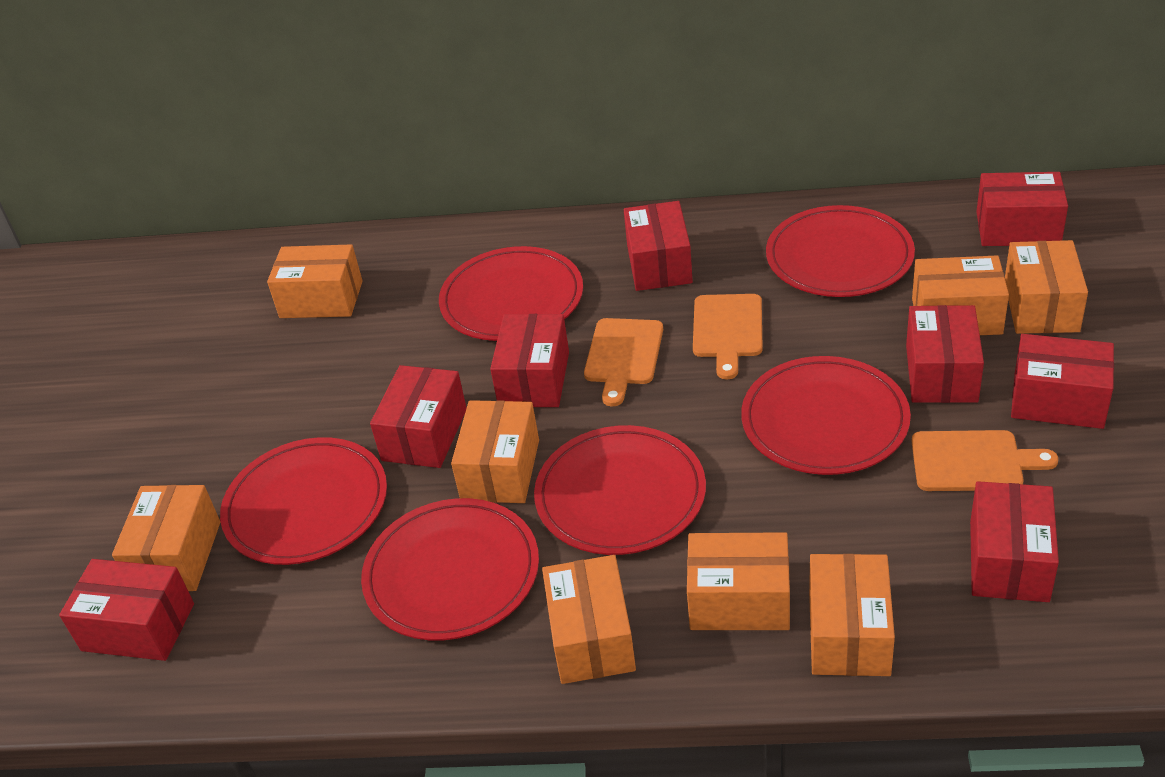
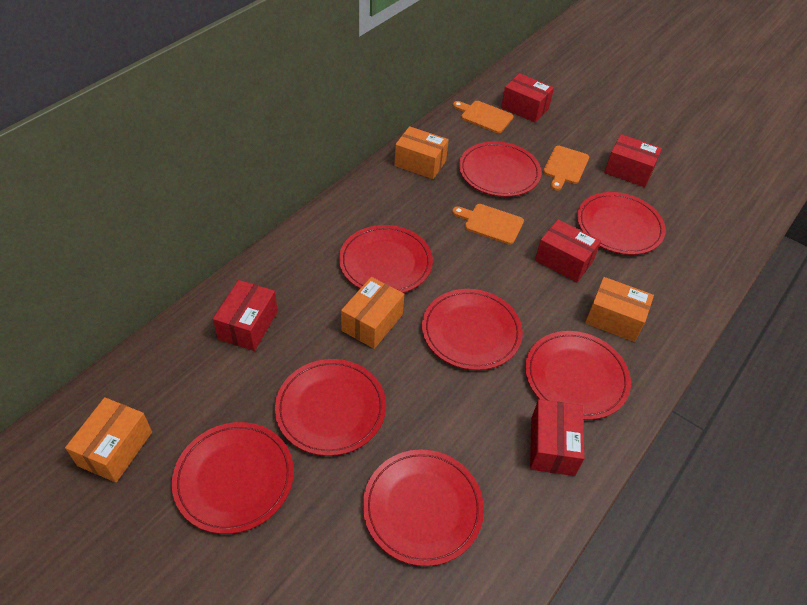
orange box: [112,485,220,591] [267,244,362,318] [451,400,539,503] [542,555,636,684] [687,532,790,630] [809,554,895,676] [912,255,1009,335] [1005,240,1088,334] = 8 -> [65,397,152,483] [341,277,404,349] [394,126,449,179] [585,277,654,342] = 4
red box: [59,559,194,661] [370,365,467,468] [490,314,569,407] [624,201,693,291] [906,305,984,403] [970,481,1059,602] [977,172,1068,246] [1011,334,1114,429] = 8 -> [213,280,278,351] [501,73,554,123] [530,399,584,476] [535,219,601,282] [604,134,662,187] = 5
red plate: [220,437,387,565] [361,498,539,641] [439,246,583,341] [534,425,706,555] [741,356,911,475] [766,205,915,297] = 6 -> [172,422,294,534] [275,359,386,456] [339,225,433,293] [363,449,484,566] [422,289,523,370] [459,141,542,197] [525,331,631,420] [577,192,666,255] = 8

